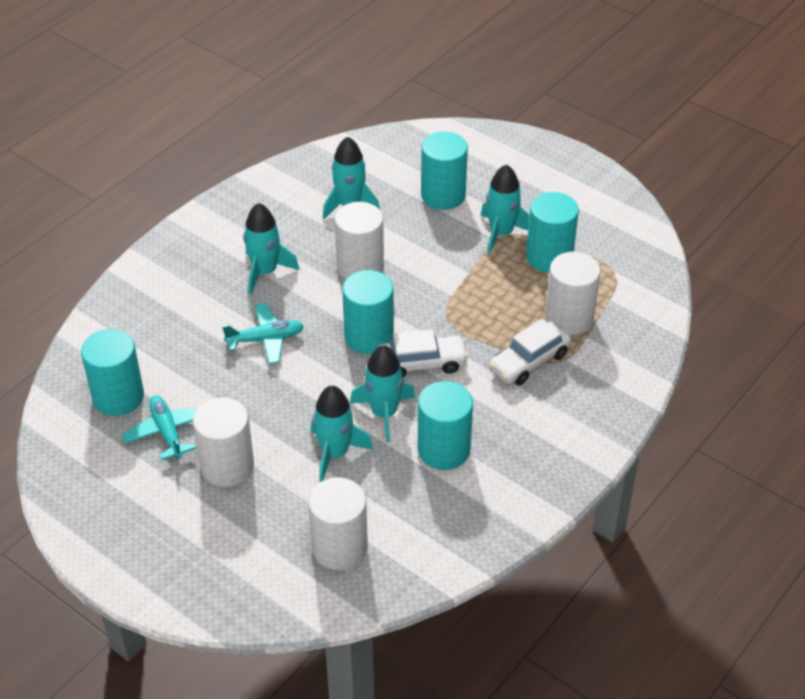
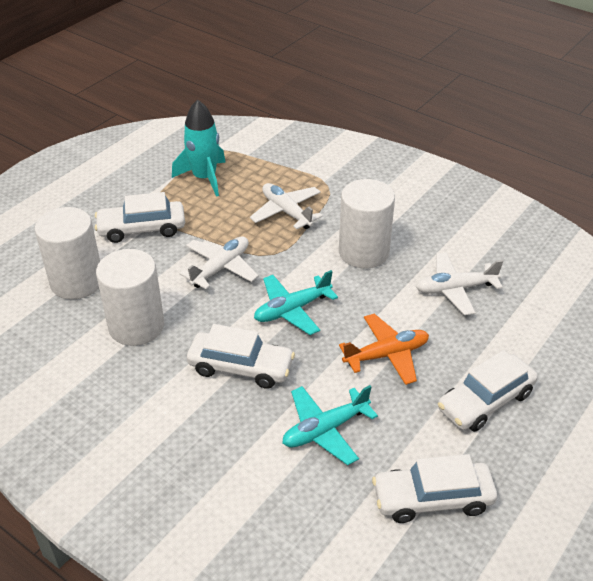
orange plane: none = 0 -> [339,314,429,385] = 1
turquoise cylinder: [81,329,144,416] [342,270,394,354] [418,381,473,470] [421,132,468,210] [526,192,579,273] = 5 -> none = 0
turquoise rocket: [243,203,299,295] [311,385,373,482] [323,137,380,219] [350,345,415,443] [481,164,530,255] = 5 -> [172,99,226,197] = 1
white car: [377,329,469,377] [489,319,571,385] = 2 -> [95,192,185,243] [187,324,295,389] [372,454,497,523] [438,350,538,432] = 4
white cylinder: [193,397,254,487] [308,478,368,570] [335,202,384,279] [545,252,601,335] = 4 -> [34,207,100,300] [96,249,164,346] [339,179,395,268] = 3
white plane: none = 0 -> [180,237,259,289] [250,183,323,230] [416,252,503,315] = 3

